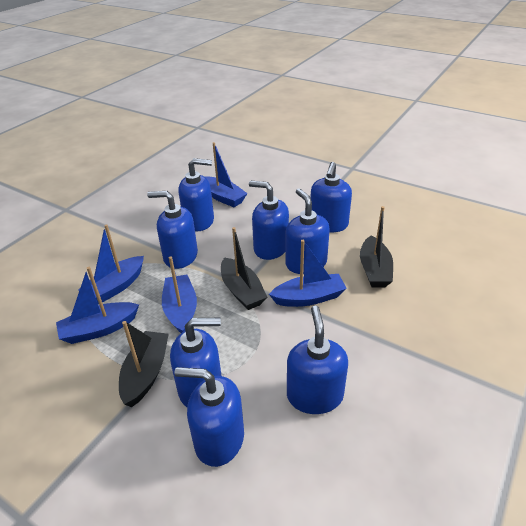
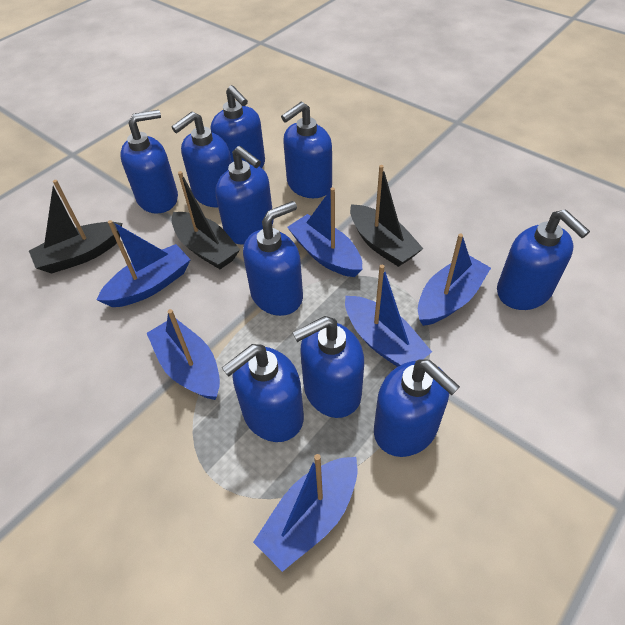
blue boat: [56,267,139,344] [78,224,144,304] [162,256,197,333] [206,142,248,207] [269,240,347,307] = 5 -> [97,220,191,307] [147,309,220,400] [253,454,357,572] [287,187,362,277] [345,265,432,367] [418,234,491,326] = 6
blue soap dispenser: [147,191,198,269] [170,318,222,407] [175,367,244,467] [179,158,214,231] [249,181,289,260] [285,188,330,274] [287,306,348,414] [310,162,352,232] = 8 -> [120,110,178,214] [172,112,232,207] [211,85,265,168] [216,146,274,244] [222,344,304,442] [243,201,303,316] [281,102,332,198] [292,316,364,418] [374,359,460,457] [497,209,590,310] = 10

